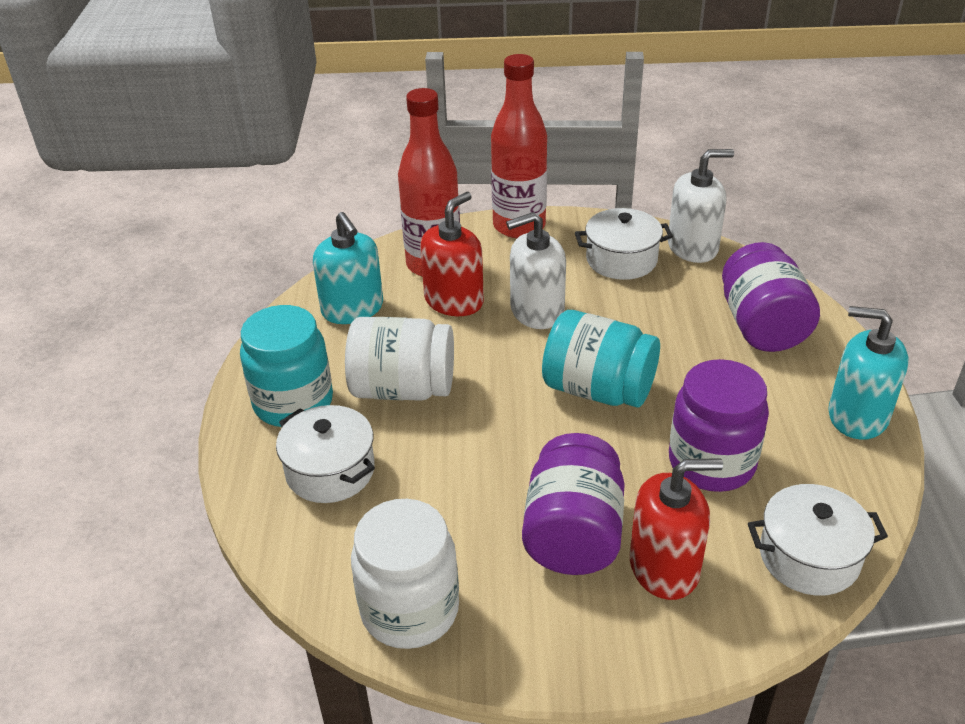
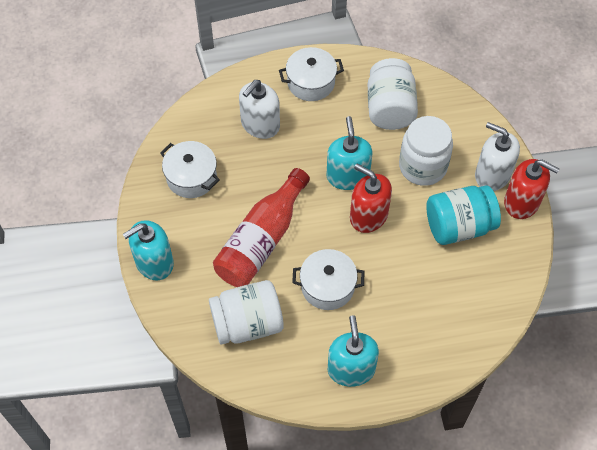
purple jar: [522,433,625,575] [669,359,769,492] [722,242,820,352] = 3 -> none = 0
red bottle: [398,88,460,277] [491,54,547,238] = 2 -> [213,168,310,287] = 1
turquoise jar: [240,305,333,427] [542,310,660,408] = 2 -> [426,186,501,245] = 1
turquoise soap dispenser: [313,212,383,324] [828,306,909,440] = 2 -> [123,220,174,281] [326,116,372,190] [328,315,379,387] = 3
white jar: [345,317,454,401] [351,499,459,649] = 2 -> [209,280,284,344] [368,58,418,130] [399,116,453,186] = 3

